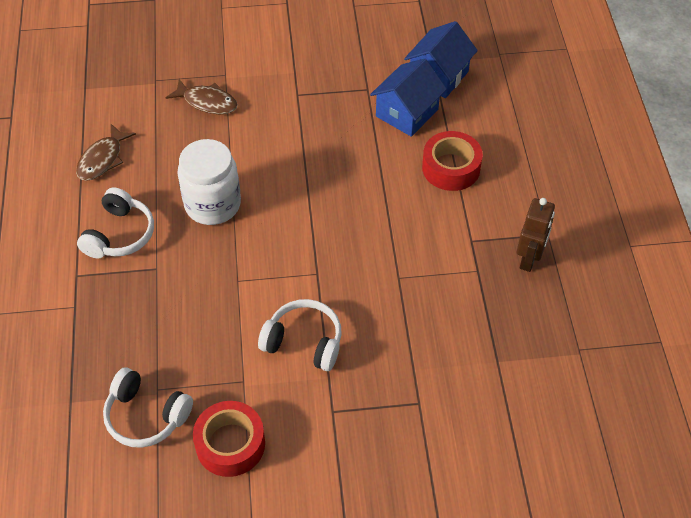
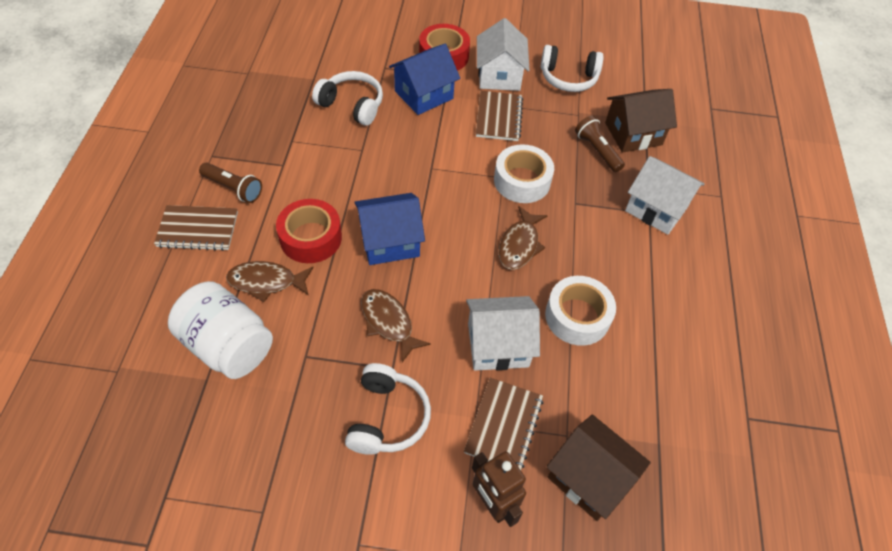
brown fish: [76,124,136,181] [166,79,238,114] = 2 -> [226,261,313,302] [361,289,431,362] [499,206,548,270] = 3
brown flashlight: none = 0 -> [199,162,262,203] [575,116,625,172] = 2
brown house: none = 0 -> [546,415,651,521] [605,89,677,153] = 2
brown notebook: none = 0 -> [154,205,238,251] [464,378,543,470] [476,91,523,141] = 3
white house: none = 0 -> [466,296,540,371] [477,18,529,91] [625,156,705,235] = 3
white tape: none = 0 -> [494,144,554,203] [545,276,616,346] = 2

